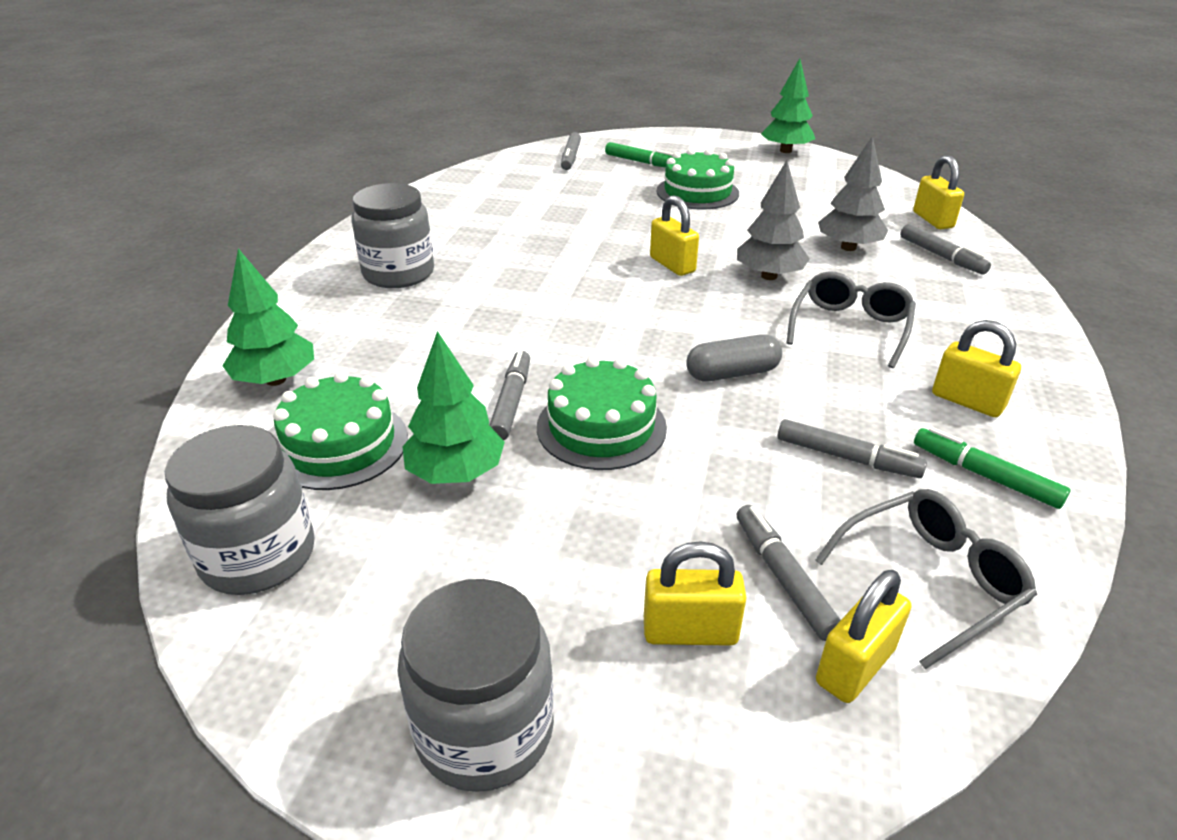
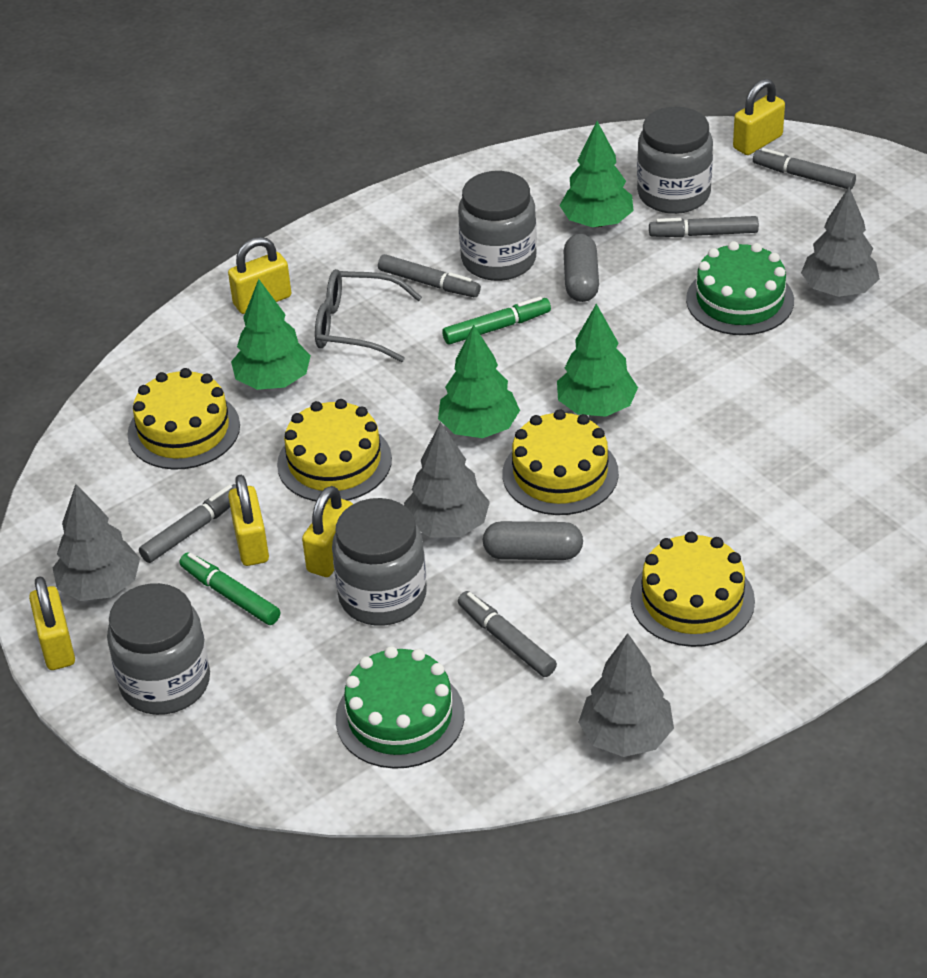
green cake: [273,372,408,490] [537,357,667,470] [657,149,739,210] = 3 -> [336,646,465,769] [686,241,794,335] = 2
green tree: [222,248,314,386] [402,331,505,484] [761,58,815,153] = 3 -> [231,279,311,390] [438,325,520,438] [557,304,638,417] [560,121,634,227] = 4
grey capsule: [686,334,782,382] = 1 -> [483,521,583,560] [563,234,599,302] = 2
grey glasses: [787,271,916,368] [815,489,1037,669] = 2 -> [315,269,422,362] = 1
grey jar: [165,425,315,595] [352,183,434,288] [397,579,554,792] = 3 -> [107,583,210,715] [332,498,427,626] [458,171,537,281] [637,107,713,214] = 4
grey tree: [737,160,810,280] [818,136,888,251] = 2 -> [53,484,140,601] [404,422,490,538] [579,633,674,757] [801,187,880,297] = 4
yellow cake: none = 0 -> [127,368,240,470] [277,399,392,501] [502,409,619,515] [630,532,755,647] = 4

